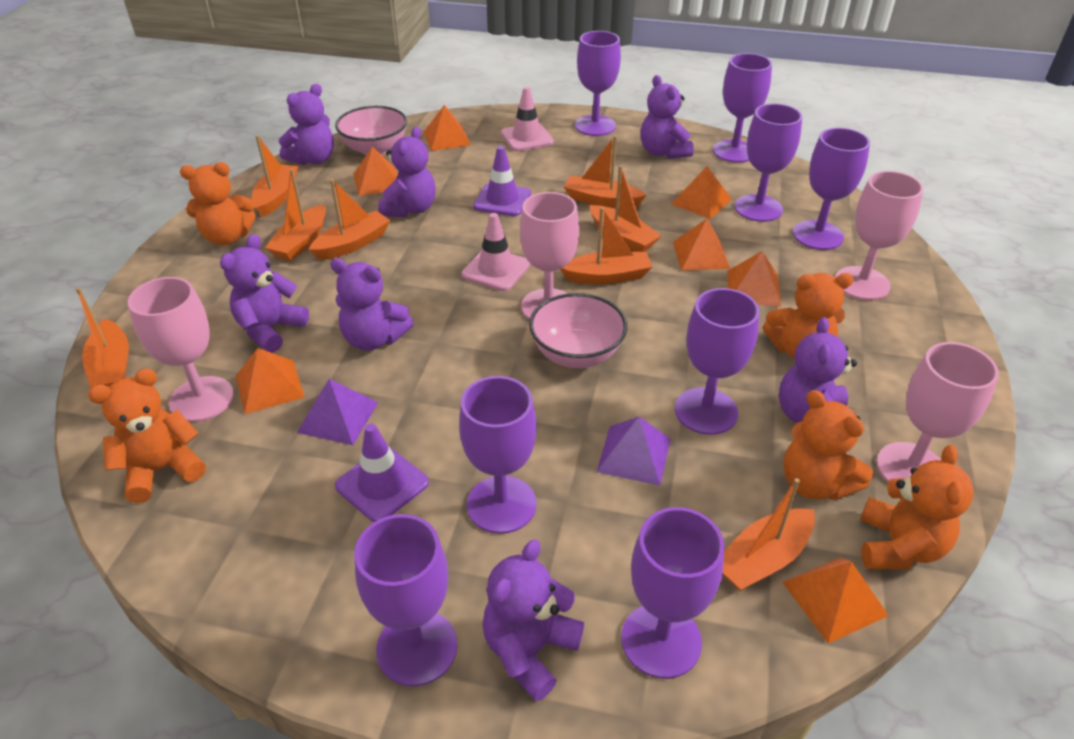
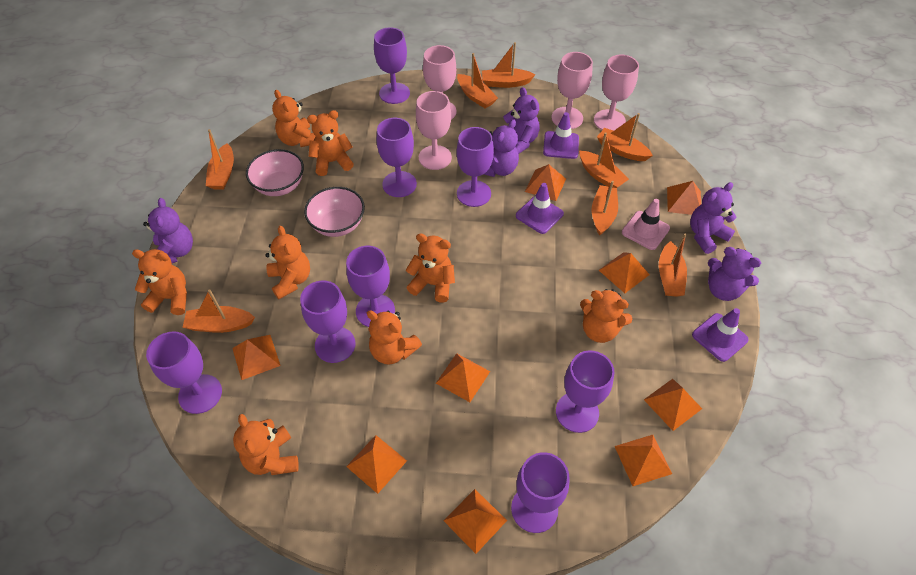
orange pyramid: [236,348,305,414] [353,147,398,196] [424,105,471,151] [671,167,732,219] [673,219,730,271] [728,251,781,307] [782,557,889,643] = 7 -> [232,335,281,380] [346,435,407,494] [436,353,490,402] [443,489,507,554] [525,164,566,201] [599,252,650,293] [615,435,672,486] [644,379,702,431] [667,181,701,215] = 9
orange teddy bear: [88,369,206,503] [180,162,256,245] [763,273,854,359] [783,390,873,500] [860,445,974,569] = 5 -> [132,249,187,315] [233,414,299,475] [265,226,310,299] [272,90,315,147] [307,110,354,176] [367,310,422,365] [406,233,455,303] [580,289,633,343] = 8
pink traffic cone: [461,213,530,291] [501,87,554,151] = 2 -> [622,199,670,250] = 1
purple pyramid: [297,379,379,445] [597,417,670,486] = 2 -> none = 0
purple teddy bear: [220,234,309,353] [279,84,334,165] [330,258,414,351] [378,126,436,217] [482,540,584,701] [641,75,694,159] [779,317,857,423] = 7 -> [143,198,193,263] [484,119,519,177] [503,87,540,154] [690,182,737,254] [708,247,761,301] = 5
purple traffic cone: [335,423,429,522] [473,146,531,216] = 2 -> [516,183,564,234] [543,112,579,159] [692,308,749,362] = 3

